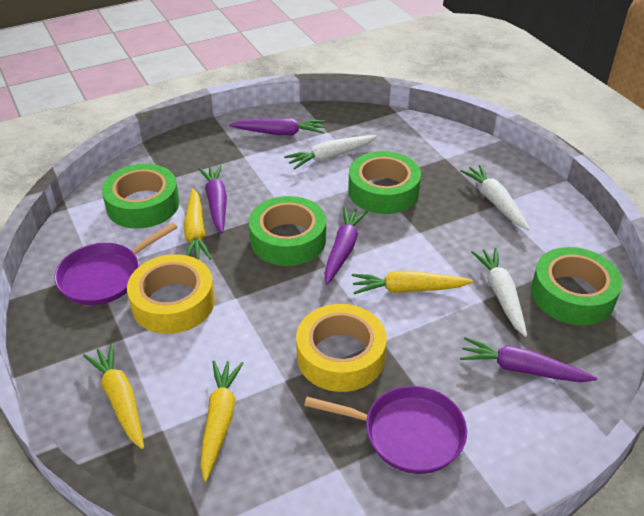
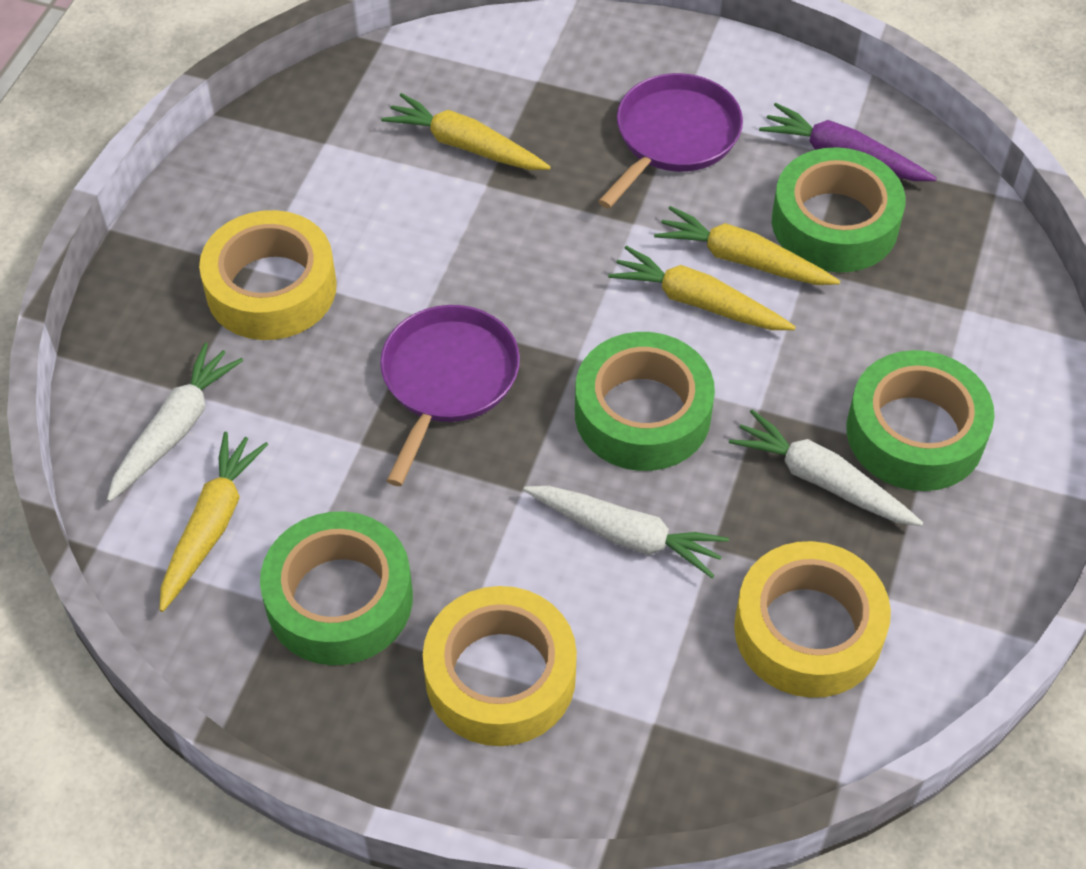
purple carrot: [198,165,227,233] [229,118,325,135] [324,207,368,285] [460,337,597,382] = 4 -> [759,103,937,181] = 1
yellow tape: [127,254,215,334] [296,304,387,392] = 2 -> [199,210,337,340] [423,586,577,746] [734,541,891,698] = 3

